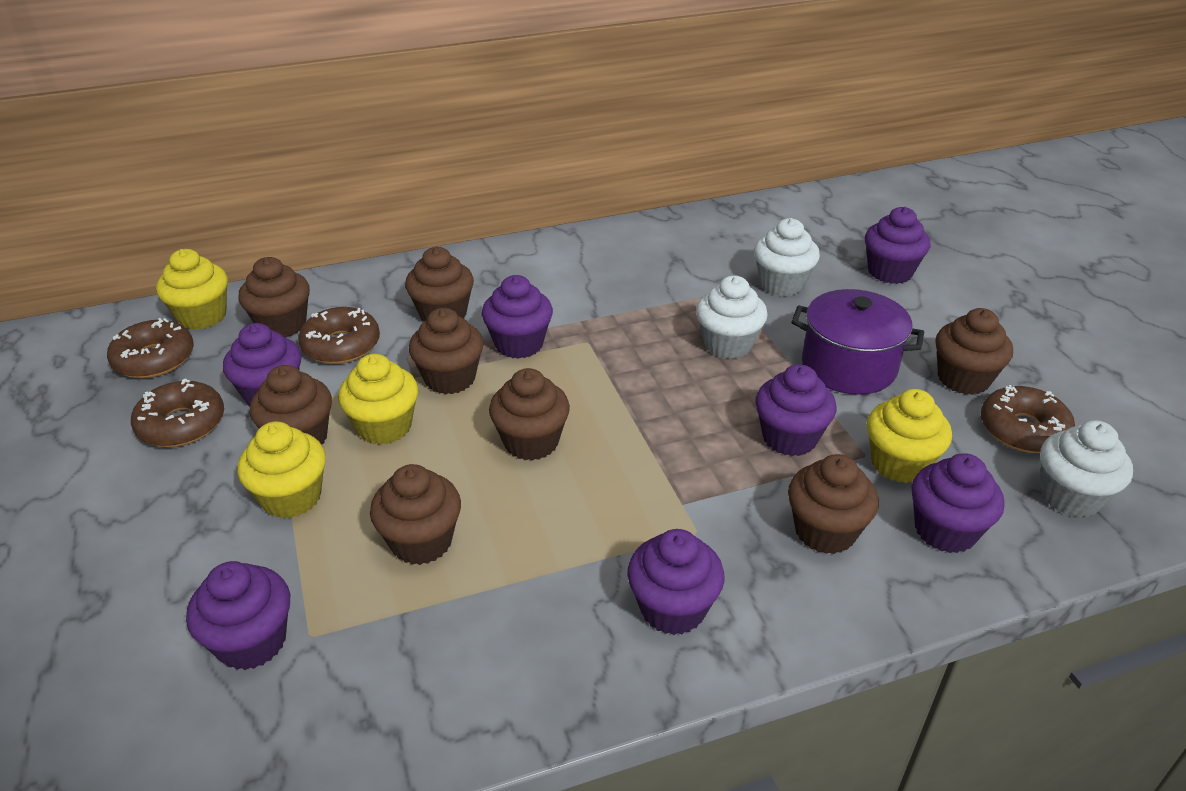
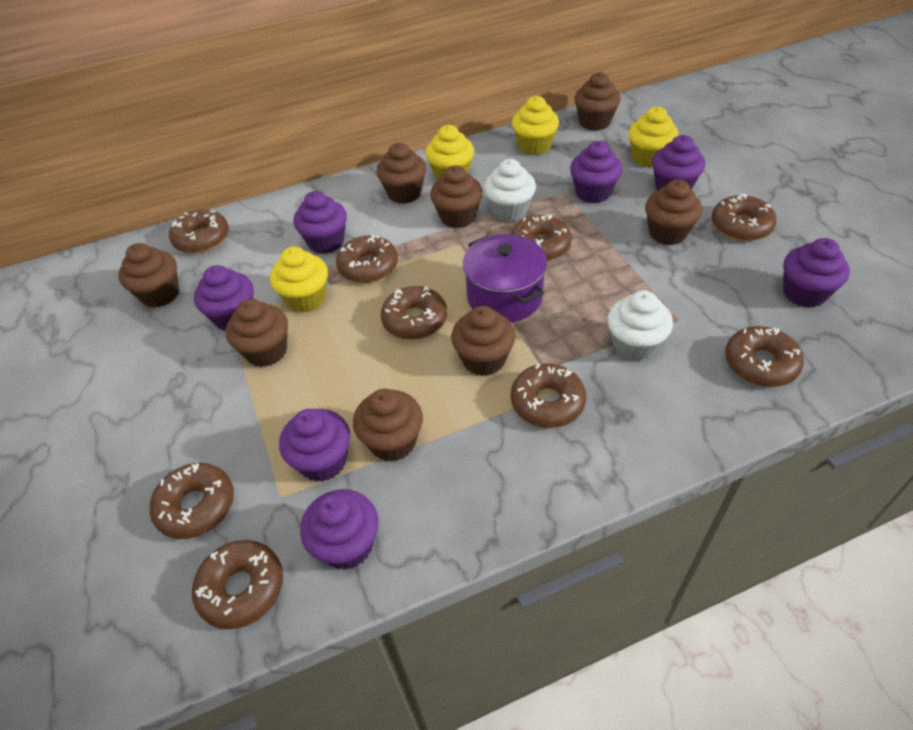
brown donut: [107,318,194,378] [131,379,224,447] [298,307,380,364] [981,385,1075,453] = 4 -> [150,463,234,539] [169,209,229,253] [192,540,283,629] [336,234,398,283] [381,286,447,340] [511,214,572,261] [511,363,586,428] [711,194,777,241] [725,326,804,387] = 9
white cupcake: [696,275,768,359] [754,218,820,296] [1040,420,1133,517] = 3 -> [484,159,536,222] [607,290,673,361] = 2

